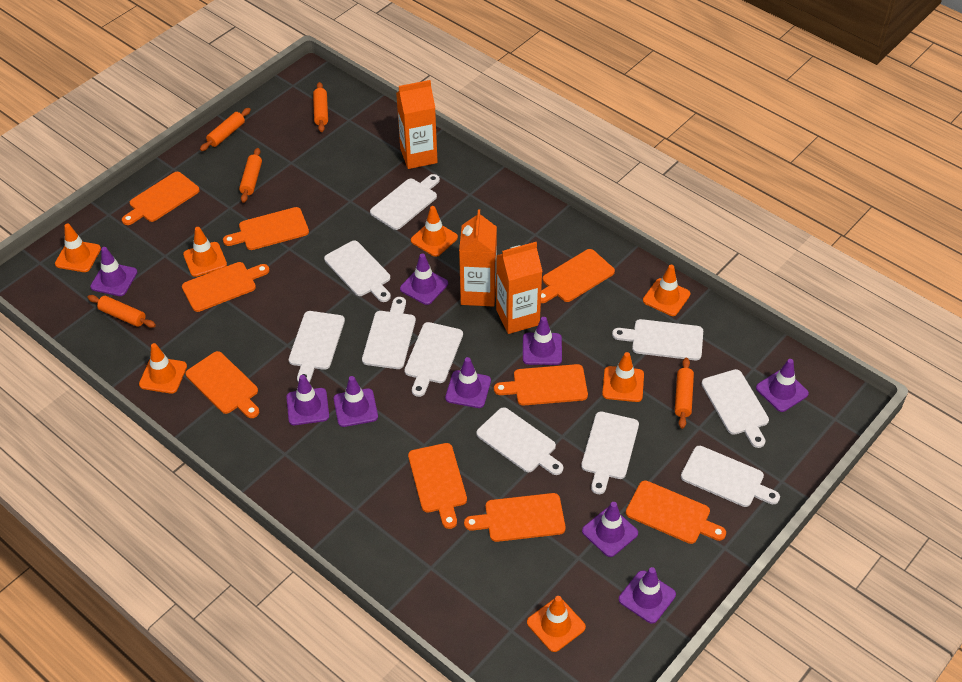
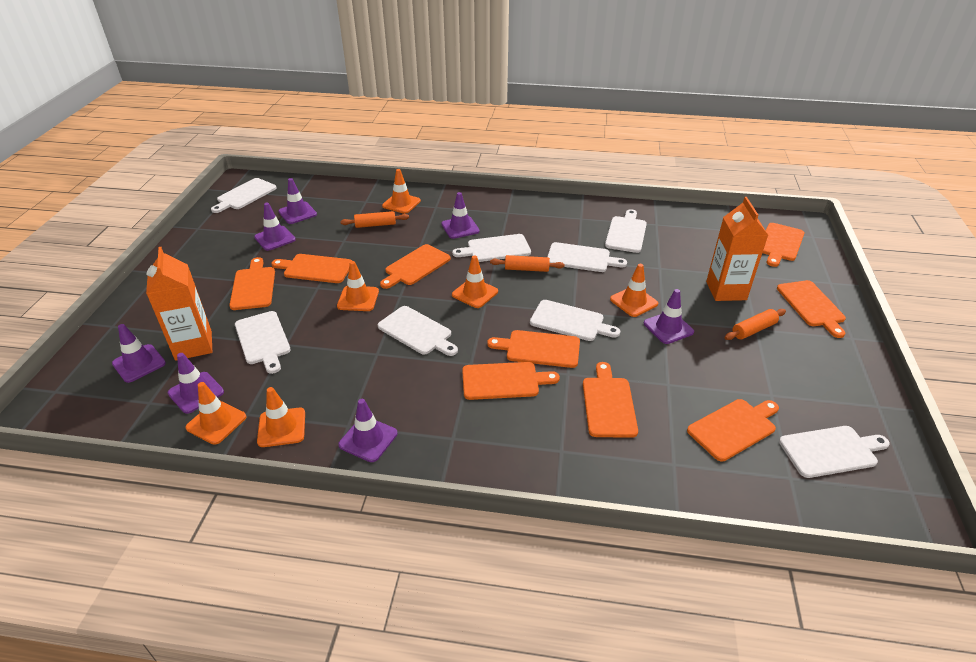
orange carton: [396,80,438,169] [459,209,497,306] [496,242,542,334] = 3 -> [146,247,212,361] [706,197,768,301] = 2
orange rolling pin: [88,295,156,328] [200,108,251,151] [239,148,262,203] [313,82,328,132] [675,358,694,429] = 5 -> [340,211,409,228] [490,255,565,272] [724,309,786,340] = 3
orange traffic cone: [55,223,101,272] [139,343,187,394] [183,227,227,277] [411,206,458,257] [527,596,586,652] [602,352,644,402] [643,265,690,316] = 7 -> [186,382,247,445] [257,387,305,447] [337,261,379,311] [382,169,421,214] [452,255,498,308] [610,264,658,317] = 6
purple traffic cone: [90,247,137,296] [286,375,329,425] [334,376,378,427] [400,253,448,305] [445,357,491,408] [523,317,562,365] [582,502,638,557] [619,567,676,624] [756,359,809,412] = 9 -> [112,324,166,383] [168,353,224,414] [254,203,296,251] [278,178,317,224] [338,399,397,462] [441,192,480,239] [644,289,694,344] = 7
white cutting board: [289,311,345,383] [324,241,391,302] [362,297,416,369] [370,174,440,230] [404,322,463,397] [476,407,563,475] [581,412,639,494] [612,319,703,361] [681,446,780,507] [702,369,769,448] = 10 -> [211,178,277,213] [235,311,291,374] [378,306,458,356] [452,234,531,262] [530,300,620,341] [548,242,627,272] [605,209,647,253] [779,426,890,478] = 8

